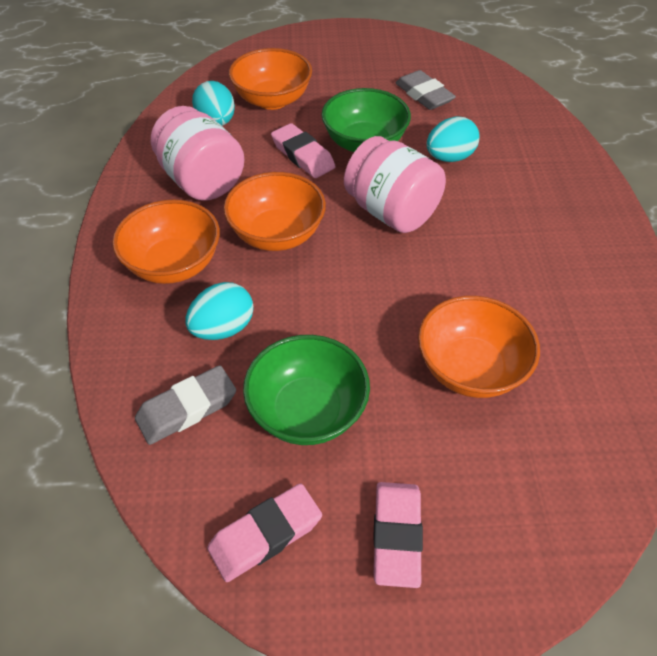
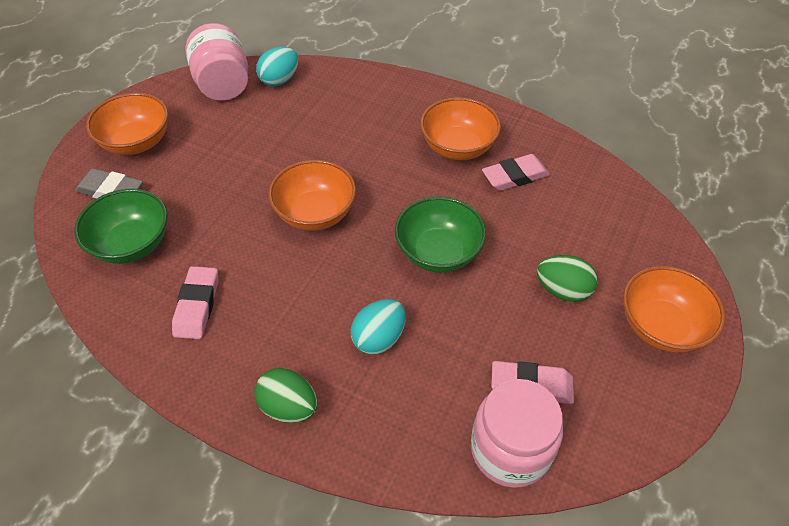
green egg: none = 0 -> [254,368,317,423] [537,255,597,302] = 2
grey eraser: [135,365,236,445] [396,70,456,110] = 2 -> [75,169,143,199] = 1
turquoise egg: [185,282,254,340] [192,81,235,126] [426,117,480,162] = 3 -> [256,47,298,86] [351,299,406,354] = 2

